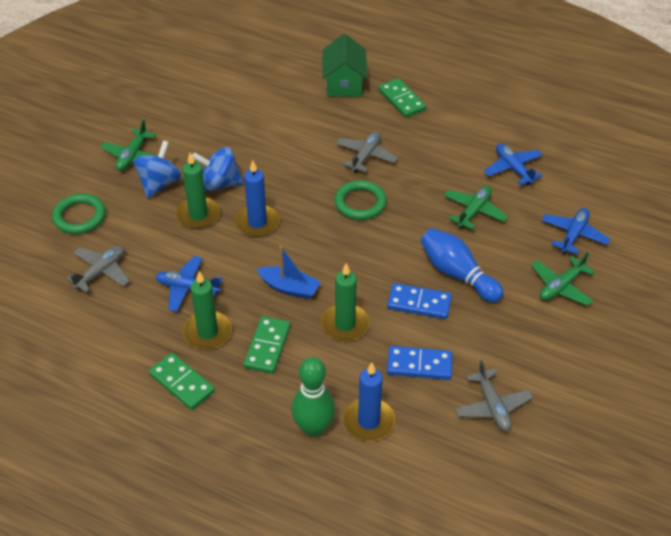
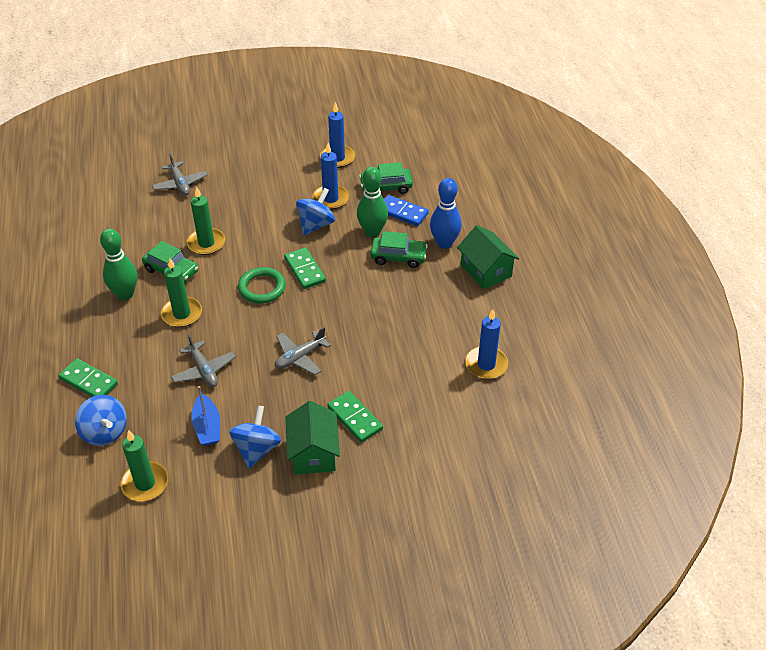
blue candle: [235,160,280,237] [343,362,395,441] = 2 -> [312,143,349,210] [320,102,355,168] [465,309,508,379] = 3
blue domino: [387,283,452,319] [387,346,453,380] = 2 -> [384,195,429,226] = 1
blue plane: [156,256,223,312] [484,143,543,185] [541,208,610,255] = 3 -> none = 0
blue spinning top: [133,140,181,198] [192,147,244,191] = 2 -> [75,395,127,446] [229,405,281,469] [296,188,335,236] = 3
green bowling pin: [291,357,335,437] = 1 -> [100,228,137,300] [357,167,388,237] = 2
green car: none = 0 -> [142,241,198,283] [359,162,413,194] [370,231,428,268] = 3
green house: [322,34,367,96] = 1 -> [285,401,340,475] [457,225,519,289] = 2
green plane: [101,120,158,171] [444,186,508,230] [531,252,595,306] = 3 -> none = 0
green ring: [52,193,106,234] [334,180,387,220] = 2 -> [238,267,286,304] = 1

